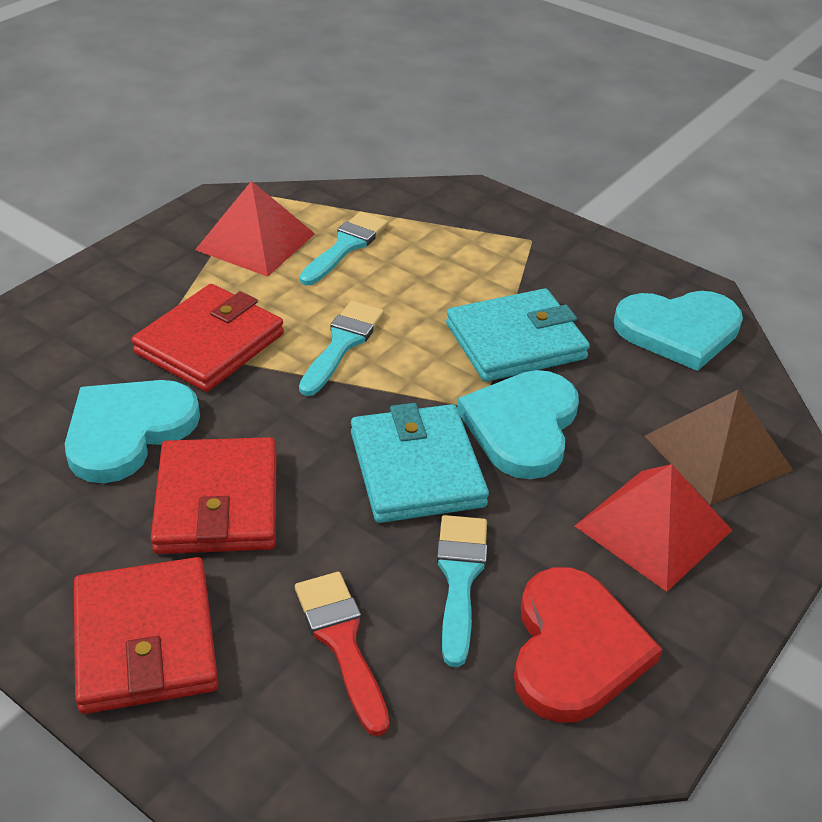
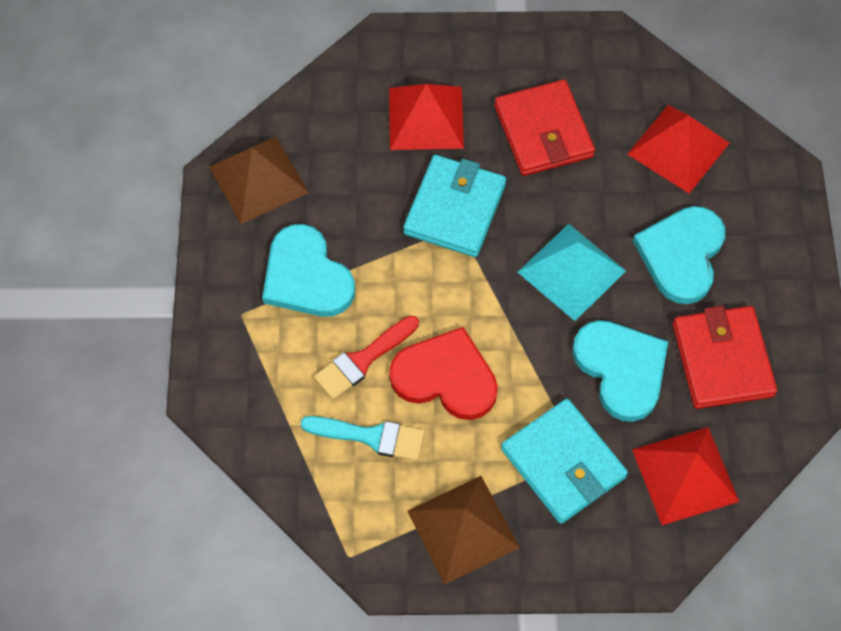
brown pyramid: [644,390,793,505] = 1 -> [209,137,309,224] [407,476,520,585] = 2
red pyramid: [195,181,315,277] [575,464,732,592] = 2 -> [389,84,464,150] [627,105,729,194] [632,427,739,525] = 3
red wallet: [74,557,219,714] [131,284,284,392] [151,437,276,554] = 3 -> [495,80,595,176] [673,306,777,409] = 2
turquoise brush: [299,211,388,285] [299,301,384,396] [437,515,487,667] = 3 -> [301,416,425,461] = 1
turquoise pyramid: none = 0 -> [518,224,626,321] = 1

